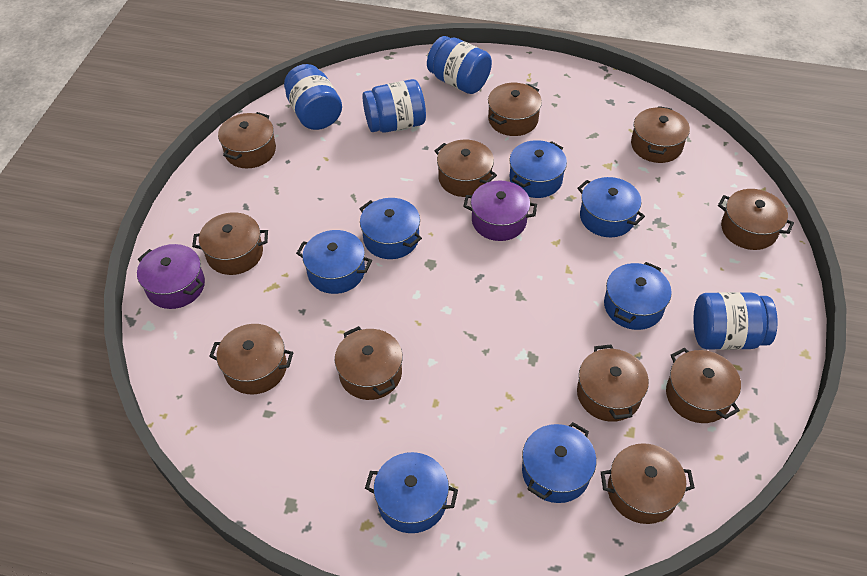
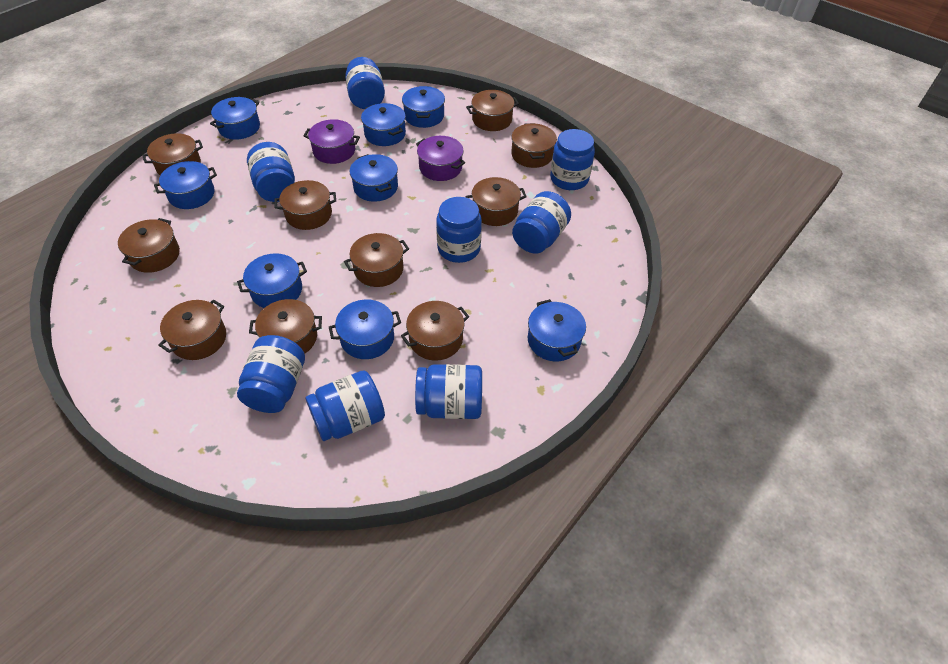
blue jar: [284,64,342,130] [362,79,426,133] [427,36,492,94] [693,292,778,350] = 4 -> [237,335,305,413] [247,142,295,202] [305,371,385,441] [345,57,385,109] [415,364,482,419] [436,197,482,263] [512,191,571,254] [550,129,595,190] = 8
blue pot: [296,230,372,294] [360,198,422,259] [365,452,458,533] [509,140,567,198] [522,422,596,503] [577,177,645,237] [604,262,672,330] = 7 -> [154,161,217,209] [210,97,260,140] [237,253,307,308] [329,300,401,359] [350,154,398,202] [361,103,406,146] [402,86,445,128] [528,299,586,361] = 8
brown pot: [192,212,268,275] [209,324,293,395] [218,112,276,168] [335,326,403,400] [435,140,497,197] [488,83,542,136] [577,345,649,422] [601,443,695,524] [631,106,690,163] [666,348,741,423] [718,189,794,250] = 11 -> [118,218,180,273] [142,133,203,175] [158,300,226,360] [249,299,322,354] [274,180,336,230] [344,233,409,287] [401,301,469,361] [466,90,519,131] [466,177,527,226] [511,123,557,168] = 10

